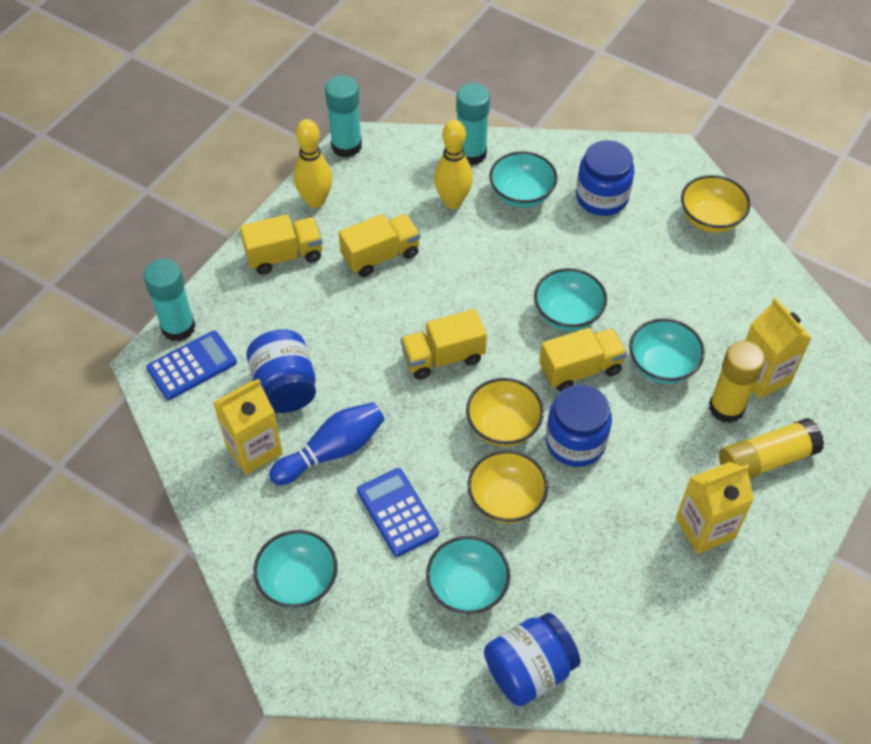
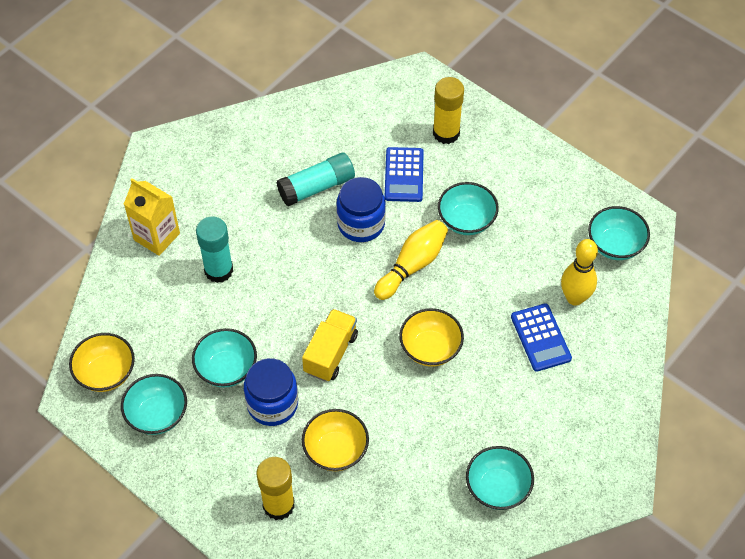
blue bowling pin: [269,402,385,485] = 1 -> none = 0
blue jar: [246,329,316,413] [484,613,581,706] [546,385,612,467] [576,140,634,216] = 4 -> [244,358,298,426] [336,177,386,242] = 2
turquoise glue stick: [144,259,196,342] [325,75,362,157] [456,83,490,165] = 3 -> [196,216,233,283] [276,153,355,206] = 2
yellow carton: [213,379,283,475] [676,462,754,554] [745,298,811,399] = 3 -> [124,178,180,256] = 1
yellow truck: [240,214,323,275] [339,214,420,277] [401,309,487,380] [539,328,627,392] = 4 -> [302,309,358,382] = 1

